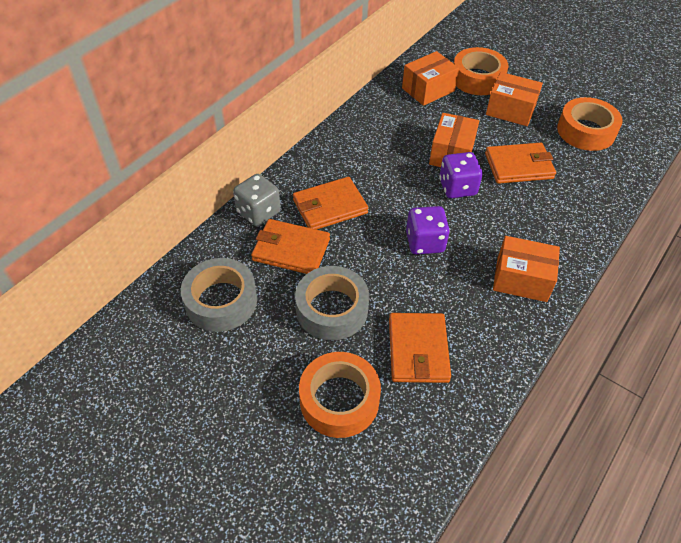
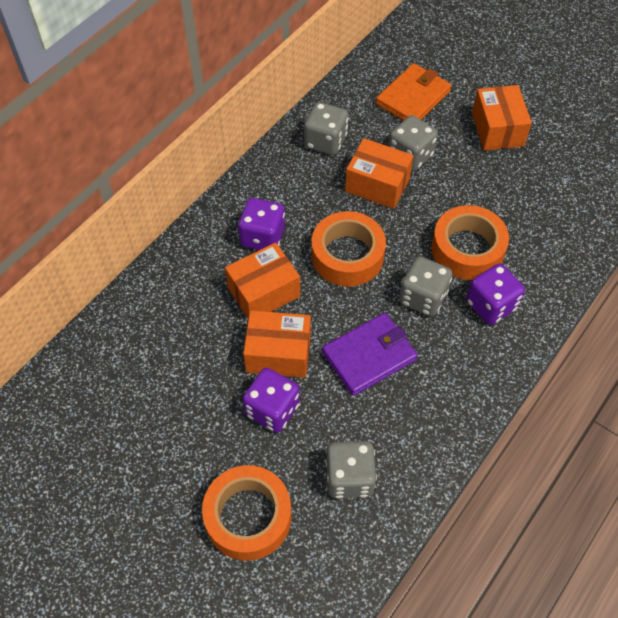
grey dice: [233,174,281,226] = 1 -> [304,102,348,155] [326,441,377,499] [389,115,438,171] [399,256,452,316] = 4
grey tape: [181,258,257,332] [295,266,369,340] = 2 -> none = 0
orange wallet: [251,219,330,274] [293,177,368,230] [389,313,451,383] [485,143,556,184] = 4 -> [376,63,452,121] = 1
purple dice: [406,206,450,254] [439,152,483,198] = 2 -> [238,198,285,250] [243,368,300,432] [466,264,525,325] = 3
purple wallet: none = 0 -> [322,313,418,396] = 1

